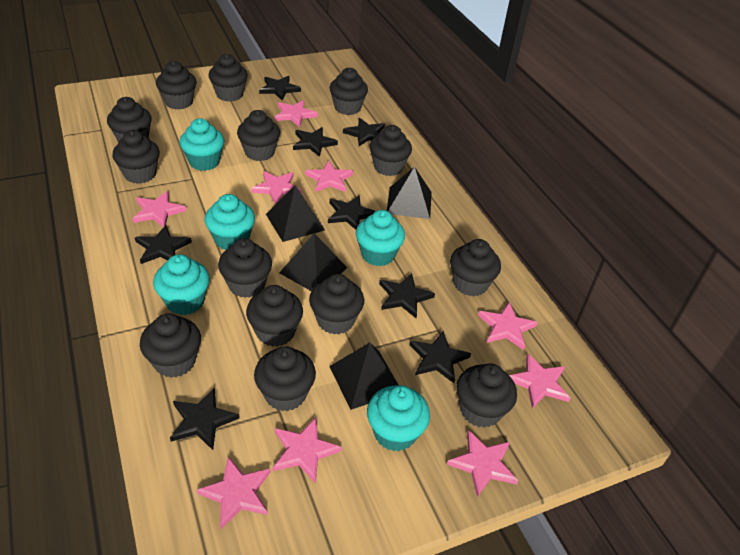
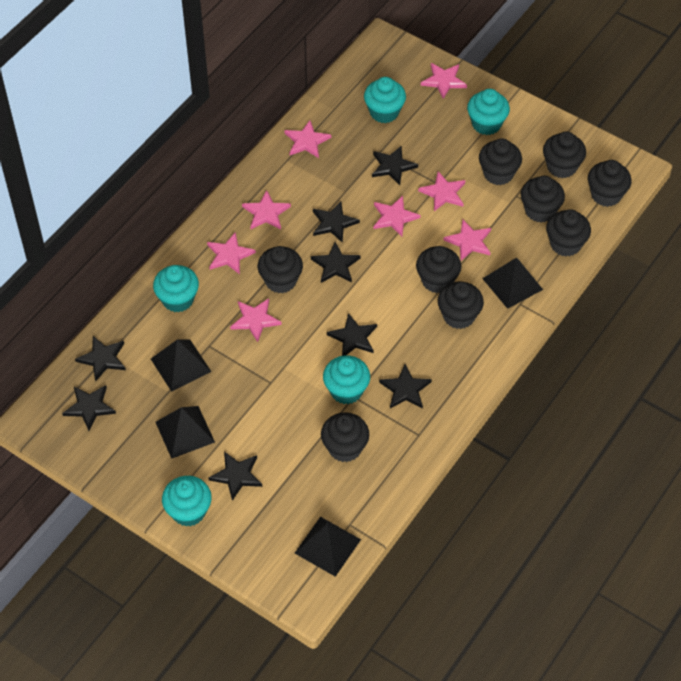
black cupcake: [107,97,152,142] [112,130,160,184] [140,313,201,378] [156,61,197,110] [208,54,248,102] [218,238,272,298] [237,110,280,161] [246,285,303,347] [254,346,316,411] [309,274,364,334] [329,68,368,115] [369,125,412,176] [450,239,501,297] [456,363,517,428] = 14 -> [258,246,303,293] [321,412,369,462] [416,246,461,293] [438,282,484,329] [479,138,522,185] [521,176,565,223] [543,132,586,178] [546,209,591,257] [588,160,632,207] = 9
pink star: [132,191,186,227] [196,457,270,529] [251,171,302,204] [273,418,342,483] [275,100,318,127] [305,161,353,192] [447,430,518,497] [478,302,538,350] [509,354,571,408] = 9 -> [207,232,256,274] [230,299,282,342] [242,190,291,229] [284,120,331,158] [373,196,420,237] [418,172,465,211] [421,63,467,99] [444,220,491,261] = 8

